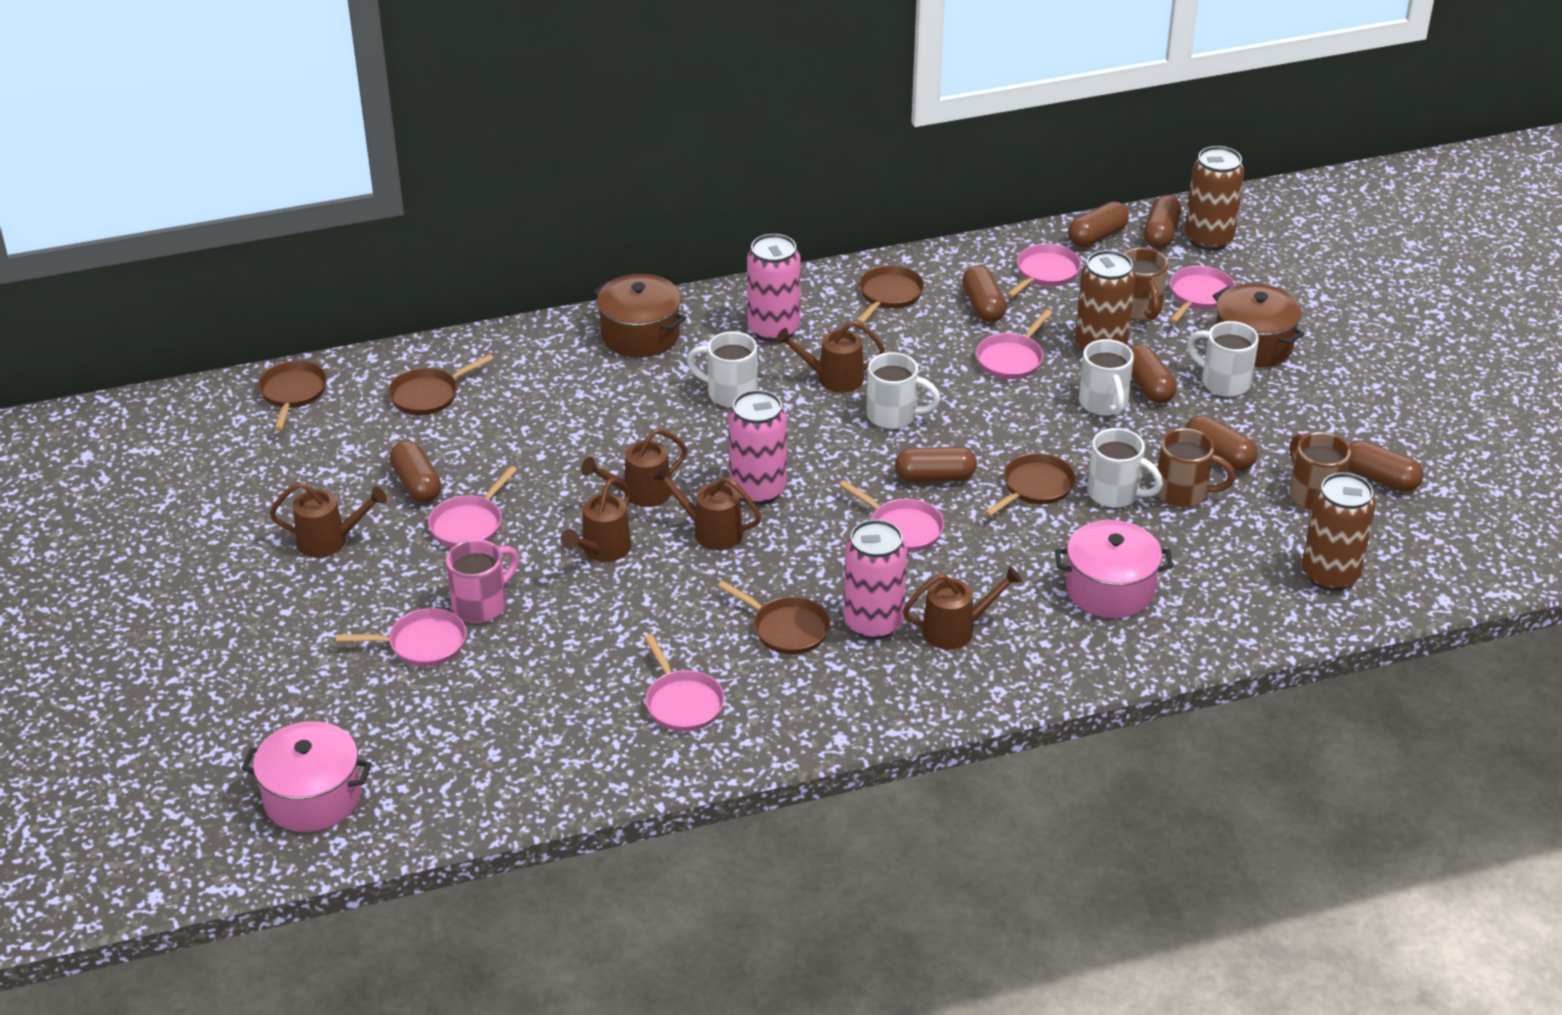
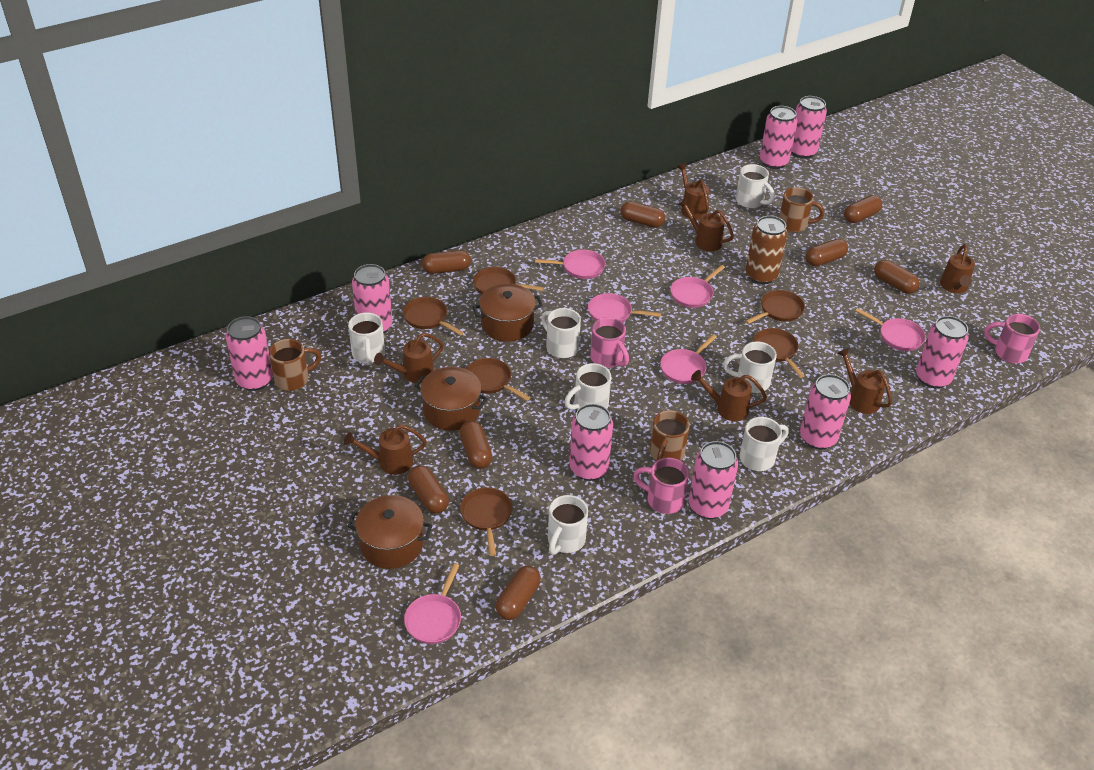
brown can: [1075,250,1136,352] [1185,146,1244,251] [1302,473,1376,591] = 3 -> [745,216,788,284] = 1
brown pan: [258,361,327,431] [388,354,494,415] [718,581,830,654] [857,265,924,324] [984,453,1076,517] = 5 -> [403,297,464,336] [460,487,512,556] [466,358,531,401] [473,267,544,294] [745,290,805,324] [753,328,804,378] = 6
brown pot: [593,274,686,358] [1213,283,1305,367] = 2 -> [347,495,432,569] [415,367,488,431] [473,284,543,342] = 3
brown watering can: [270,482,387,558] [560,478,631,562] [581,429,688,507] [652,465,761,550] [776,320,885,393] [903,566,1022,650] = 6 -> [344,425,427,475] [374,333,444,383] [677,163,709,219] [678,198,734,252] [691,370,767,421] [838,348,892,414] [940,244,975,293] = 7
pink can: [728,390,787,505] [747,234,800,342] [844,520,907,640] = 3 -> [226,316,273,391] [352,264,392,334] [569,404,613,481] [689,441,738,519] [760,106,798,169] [791,96,827,159] [800,374,851,450] [916,316,969,389] = 8
pink mug: [446,539,519,623] = 1 -> [590,317,629,368] [633,457,689,514] [984,314,1040,364] = 3
pink pan: [336,608,467,667] [428,466,517,547] [644,634,725,732] [839,480,944,552] [976,309,1052,379] [1006,244,1081,298] [1169,266,1235,323] = 7 -> [404,563,461,644] [535,249,605,279] [588,293,661,322] [660,334,717,384] [670,265,725,308] [855,308,926,351] = 6
pink pot: [242,721,372,832] [1055,520,1173,618] = 2 -> none = 0
white mug: [687,331,757,407] [866,352,940,429] [1079,339,1134,416] [1087,428,1163,508] [1187,321,1259,397] = 5 -> [348,312,385,365] [541,308,581,358] [548,495,588,555] [564,363,611,410] [723,341,777,393] [736,164,775,208] [739,417,789,471] = 7

